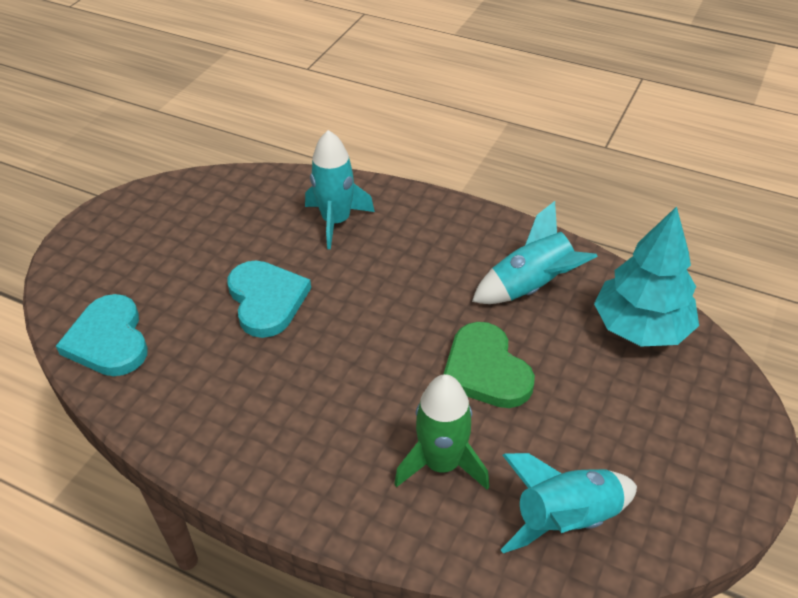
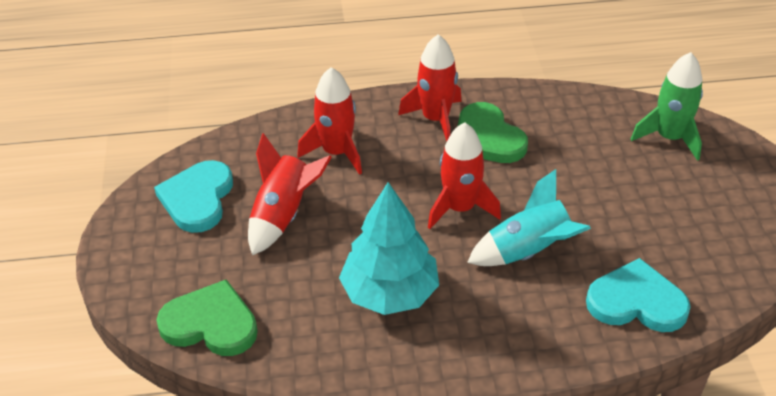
green heart: [444,322,535,408] = 1 -> [156,279,258,356] [458,102,528,163] = 2
red rocket: none = 0 -> [248,133,332,255] [297,67,362,175] [398,34,462,141] [428,122,501,229] = 4
turquoise rocket: [305,130,375,249] [472,201,598,304] [501,453,637,553] = 3 -> [467,169,591,266] = 1

